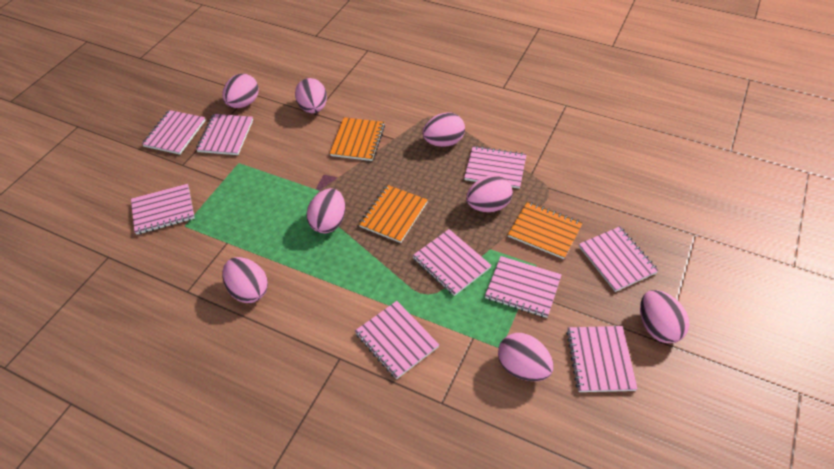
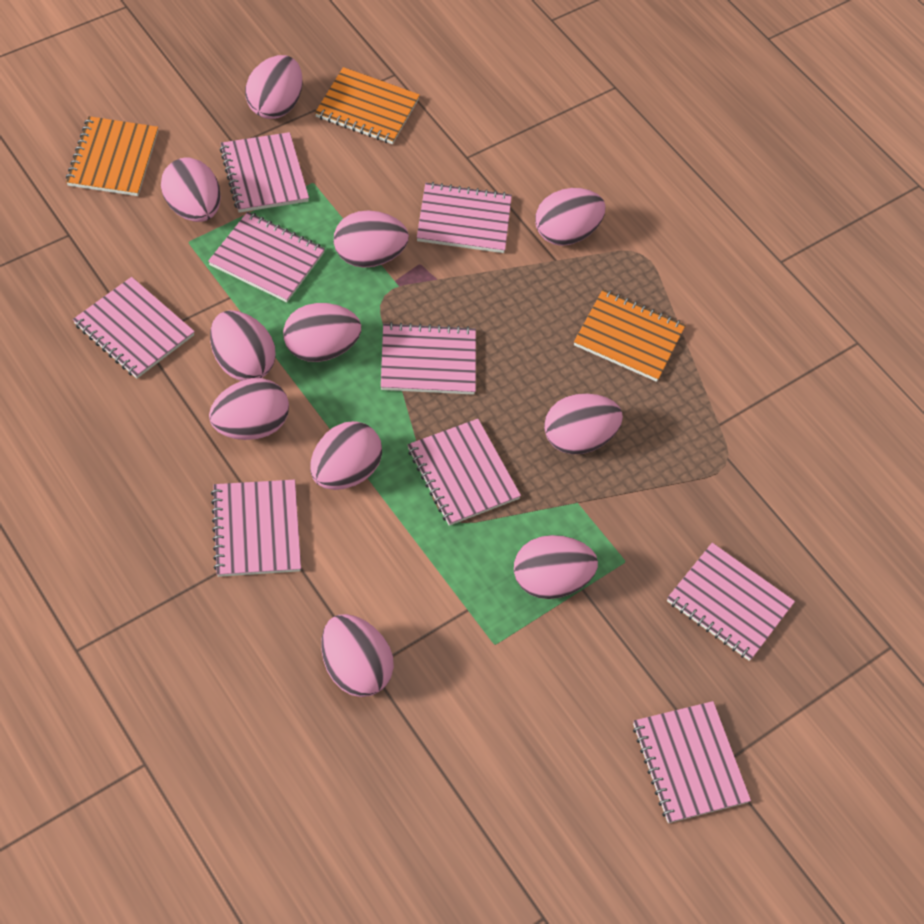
pink egg: [222,74,259,108] [223,257,268,303] [295,78,327,114] [306,188,345,233] [422,113,465,147] [466,175,513,212] [498,333,554,381] [640,290,689,343] = 8 -> [161,158,221,222] [209,378,289,440] [210,310,276,381] [245,55,303,119] [283,303,361,362] [310,421,382,490] [321,614,394,697] [334,210,409,268] [514,535,598,599] [535,188,605,246] [544,394,623,454] = 11

